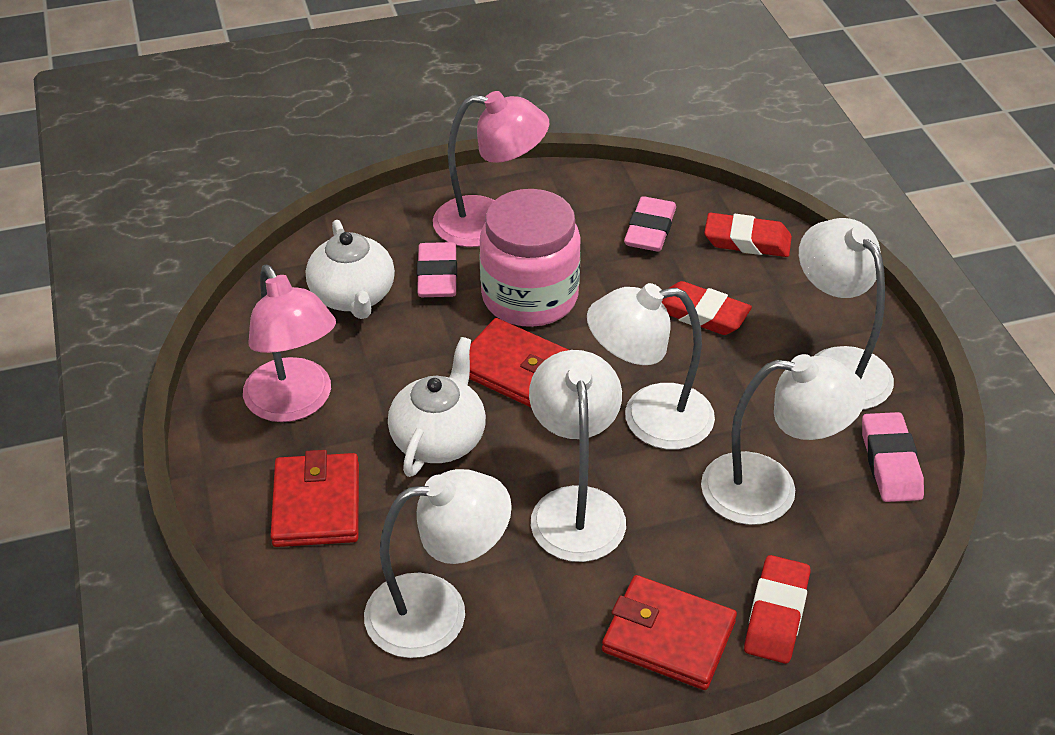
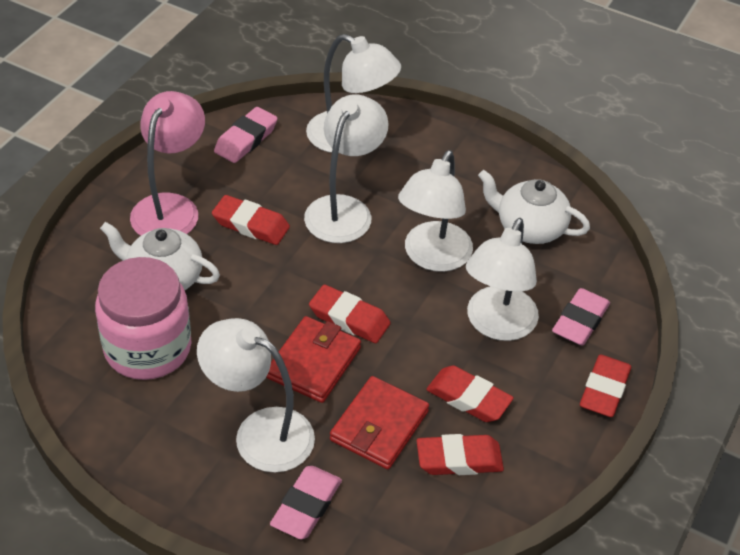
pink lamp: [243,265,336,422] [433,91,549,247] = 2 -> [130,91,205,236] = 1
red eraser: [662,281,752,335] [704,212,792,257] [744,555,810,664] = 3 -> [212,195,290,245] [309,285,390,343] [417,434,504,475] [426,365,514,422] [580,355,631,417] = 5
red wallet: [270,450,359,547] [469,318,569,407] [602,575,737,690] = 3 -> [266,316,361,403] [330,376,429,469] = 2

